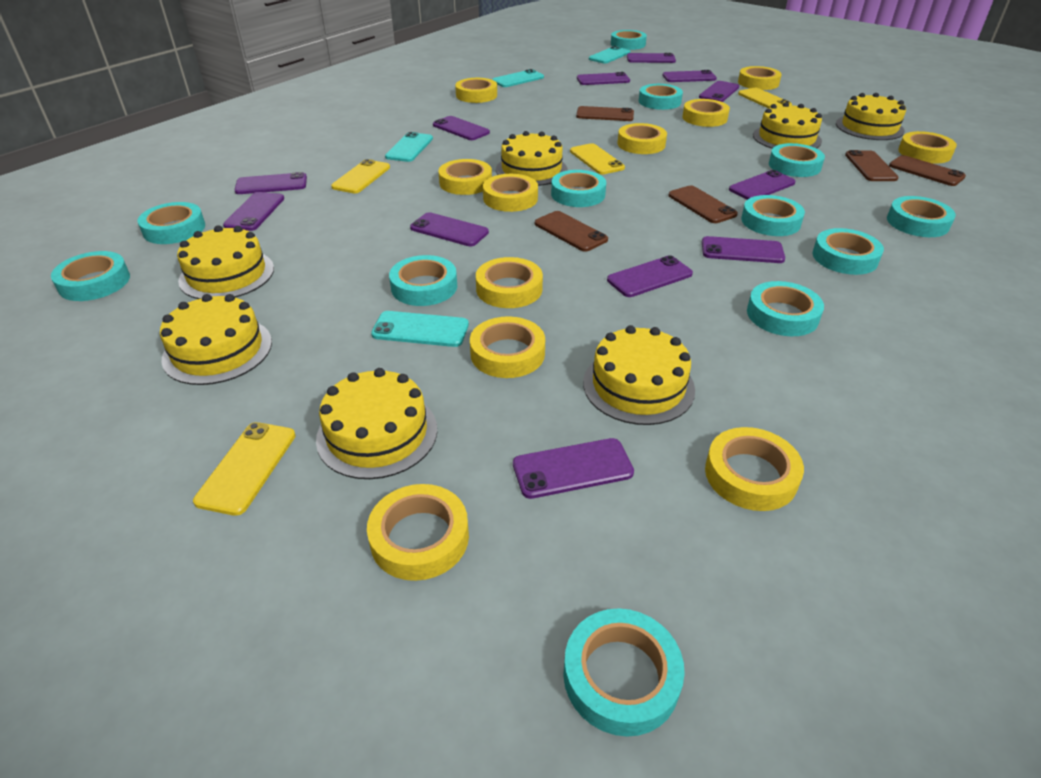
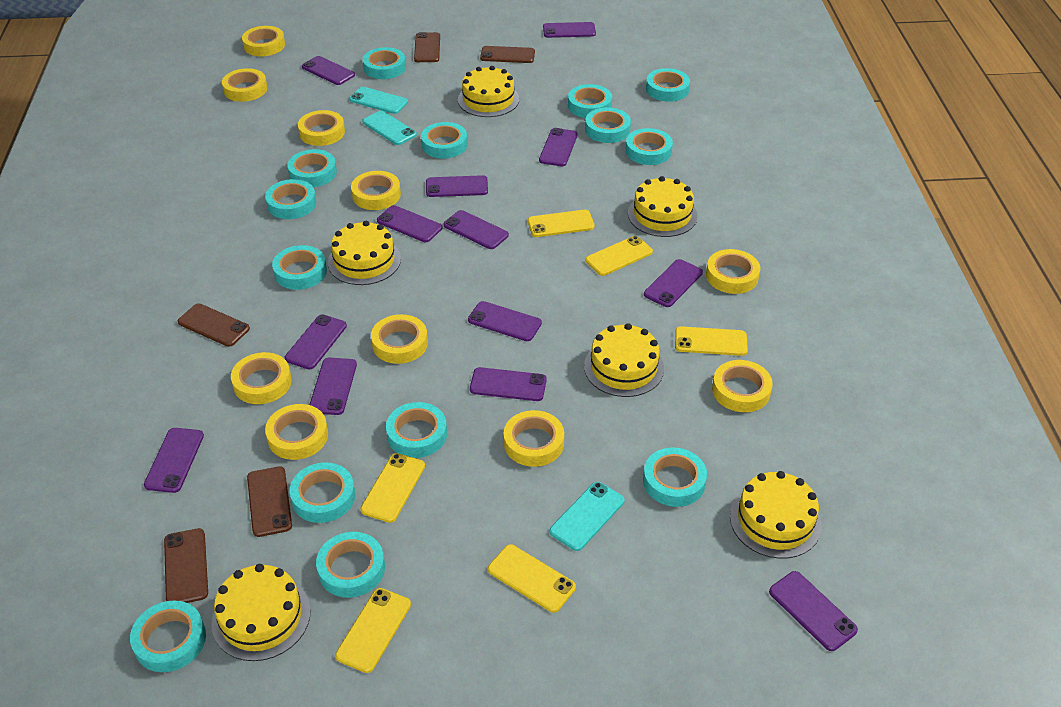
purple phone: [223,192,284,231] [234,172,307,194] [410,212,489,246] [433,116,490,140] [513,438,634,499] [577,72,630,85] [607,255,693,297] [627,53,676,63] [663,70,717,82] [699,81,739,102] [702,236,785,263] [729,170,795,200] = 12 -> [144,428,204,493] [285,314,347,370] [302,56,355,85] [310,358,357,415] [377,205,442,242] [426,175,488,197] [444,210,509,249] [468,301,542,341] [470,367,547,401] [539,128,578,166] [543,22,596,38] [644,259,703,307] [769,571,858,651] = 13
turquoise phone: [371,311,469,347] [385,132,433,162] [492,69,544,87] [589,46,630,63] = 4 -> [349,87,408,114] [362,111,417,145] [550,482,624,551] = 3
turquoise tape: [51,251,130,301] [138,202,205,244] [389,255,457,306] [551,170,606,207] [563,608,685,737] [611,30,647,50] [639,84,683,110] [741,195,805,236] [747,281,824,336] [769,143,825,177] [813,228,884,275] [887,196,956,237] = 12 -> [130,601,206,672] [265,179,316,219] [272,245,327,290] [287,149,337,187] [290,462,355,523] [316,532,385,598] [363,47,406,79] [386,402,447,458] [421,122,468,158] [568,84,612,118] [585,107,631,143] [626,128,673,165] [643,448,707,507] [646,68,690,102] = 14
yellow cake: [160,294,272,385] [177,226,274,299] [316,368,437,479] [496,131,568,186] [583,325,695,425] [753,102,822,149] [836,93,906,140] = 7 -> [212,564,310,661] [328,221,401,285] [458,66,519,117] [584,323,664,397] [628,176,698,237] [730,471,822,559] = 6
yellow phone: [193,422,295,516] [331,159,390,193] [570,143,625,174] [738,88,792,108] = 4 -> [335,588,411,673] [360,453,425,523] [488,544,576,613] [528,210,595,237] [585,236,653,276] [675,326,748,356] = 6
yellow tape: [367,484,469,581] [438,159,492,195] [455,78,497,103] [470,316,545,378] [476,257,543,308] [483,174,538,212] [618,123,667,154] [682,99,730,127] [705,427,804,511] [738,66,782,90] [898,131,957,164] = 11 -> [222,68,267,102] [231,352,292,404] [242,26,285,56] [265,404,328,460] [298,110,345,146] [351,171,401,210] [371,314,428,364] [503,410,564,467] [706,249,760,294] [712,360,773,412] = 10

